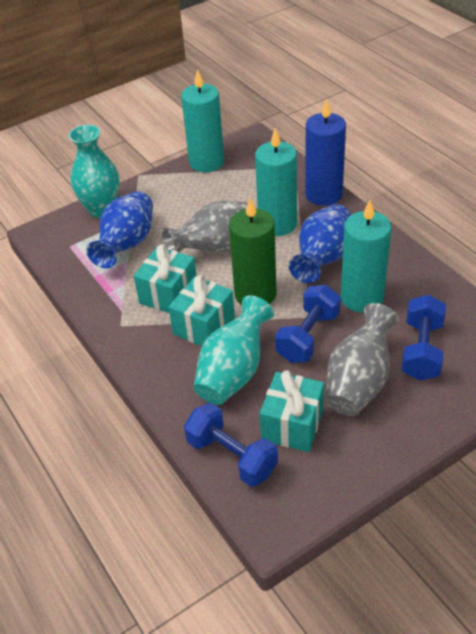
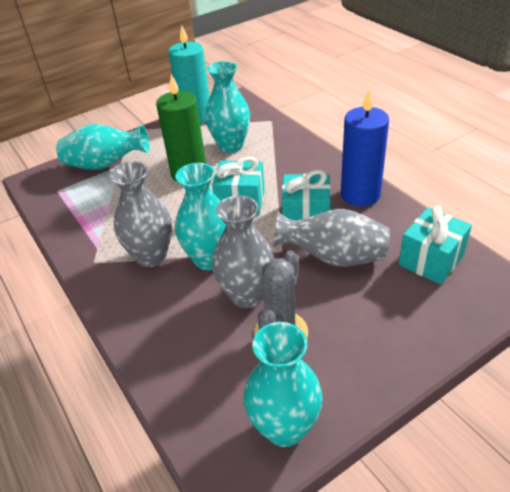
blue dumbbell: [184,403,278,487] [275,285,341,363] [401,294,446,381] = 3 -> none = 0
blue vase: [86,191,153,268] [289,204,351,283] = 2 -> none = 0
grey cactus: none = 0 -> [255,251,308,338] = 1
grey vase: [161,201,257,253] [326,303,399,416] = 2 -> [109,161,172,267] [212,195,274,308] [273,209,390,267] = 3
turquoise candle: [181,69,224,173] [255,128,297,236] [341,200,392,313] = 3 -> [168,25,210,124] = 1
turquoise vase: [69,125,120,218] [193,295,274,405] = 2 -> [56,124,150,170] [175,163,226,270] [205,61,250,153] [244,322,323,447] = 4

